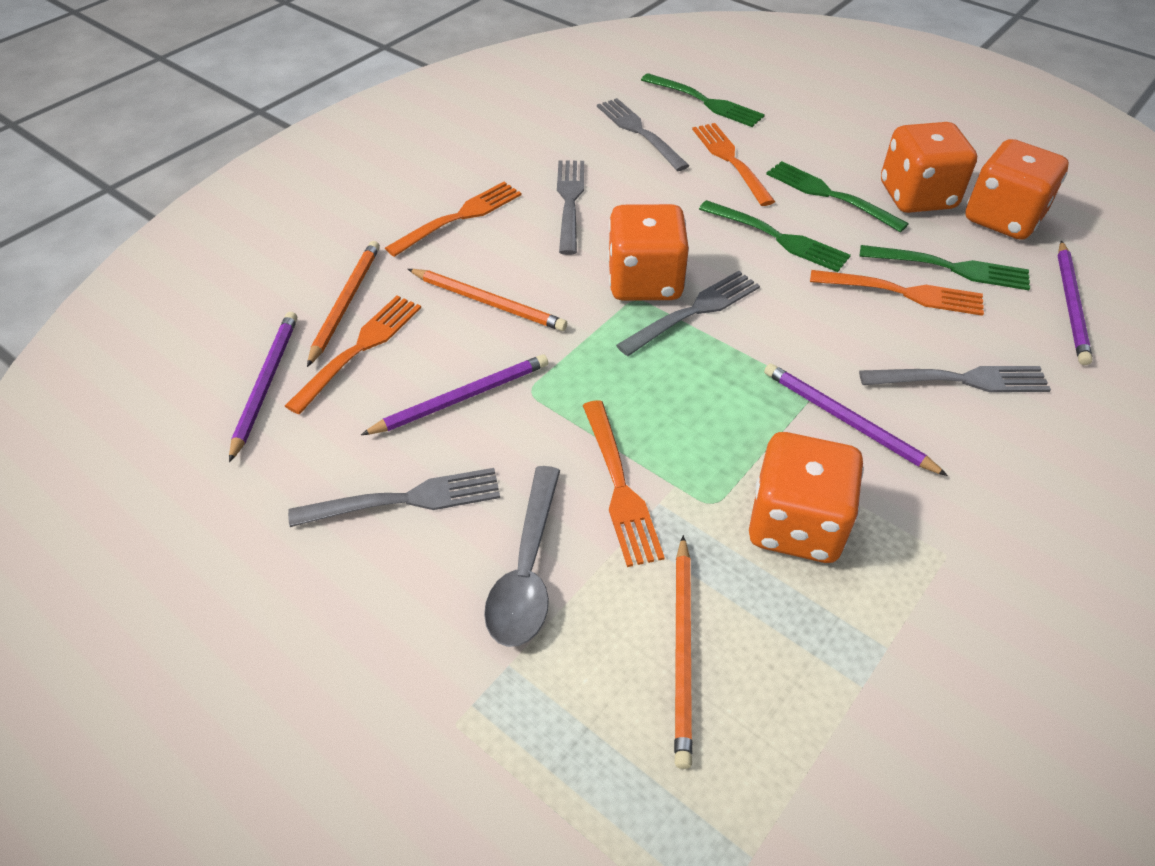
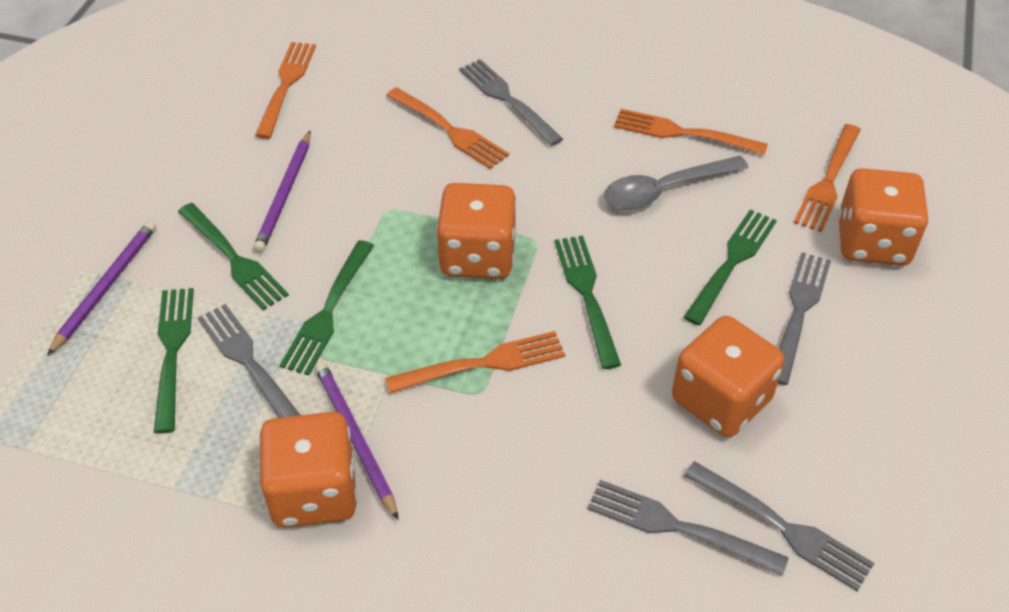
green fork: [641,73,765,127] [699,200,851,272] [766,161,909,232] [859,245,1030,290] = 4 -> [154,288,194,433] [178,203,289,311] [279,240,374,375] [554,236,621,369] [684,209,777,325] = 5
orange pencil: [307,241,380,367] [408,269,567,331] [674,535,693,769] = 3 -> none = 0
purple pencil: [229,312,297,463] [361,354,548,435] [764,363,948,476] [1058,241,1093,365] = 4 -> [47,221,156,356] [253,131,311,253] [315,362,399,520] = 3

